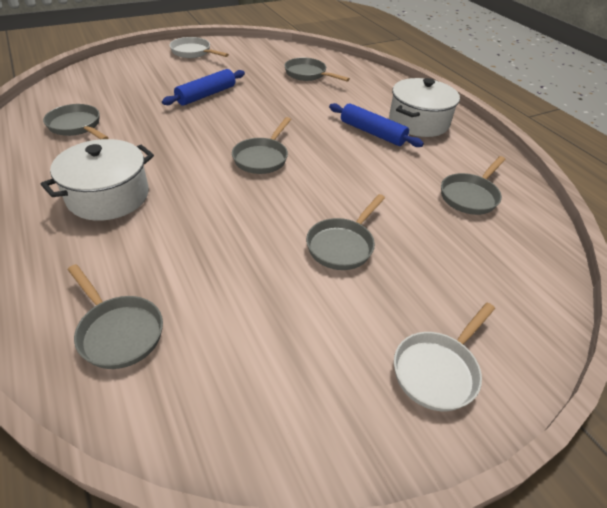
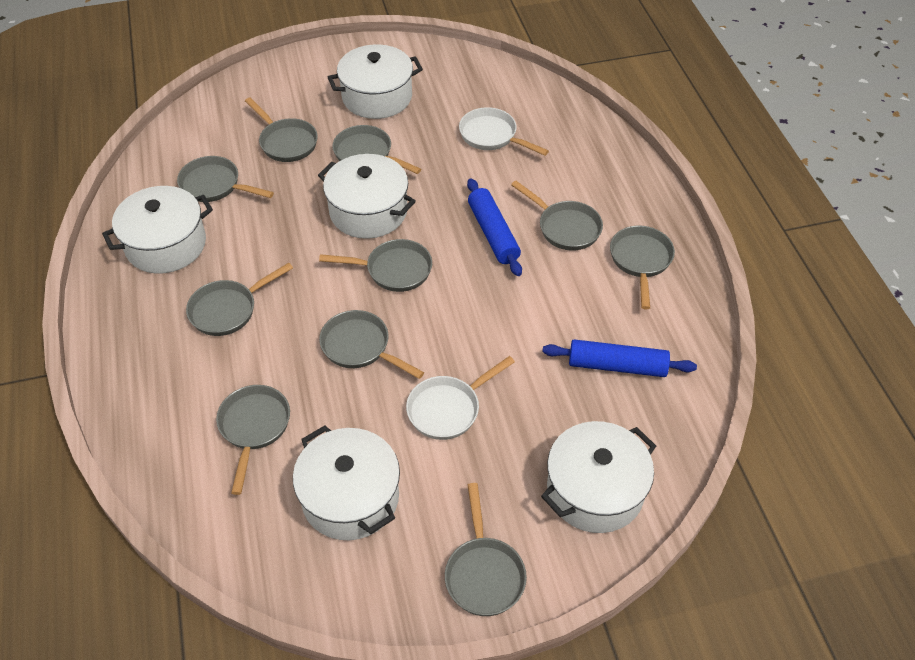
grey pan: [43,104,109,139] [68,264,163,369] [232,117,291,174] [284,57,350,82] [306,194,385,270] [441,156,505,215] = 6 -> [177,156,274,202] [186,263,293,336] [216,385,290,495] [245,98,318,162] [319,239,432,292] [319,310,424,379] [332,125,421,174] [445,483,527,616] [511,181,603,251] [610,226,675,310] = 10
white pot: [41,139,154,221] [389,78,460,137] = 2 -> [102,186,213,274] [293,425,400,540] [318,154,416,239] [328,44,423,119] [541,421,656,533] = 5

